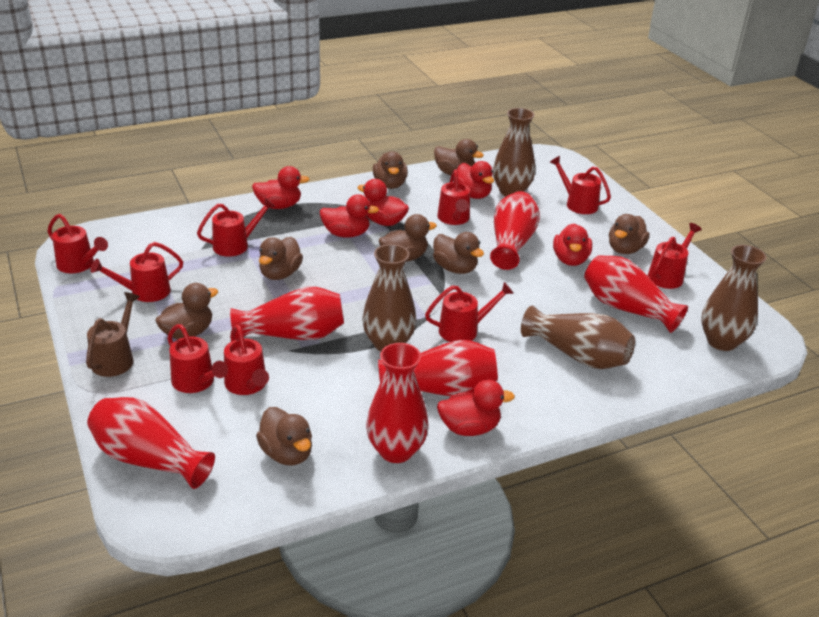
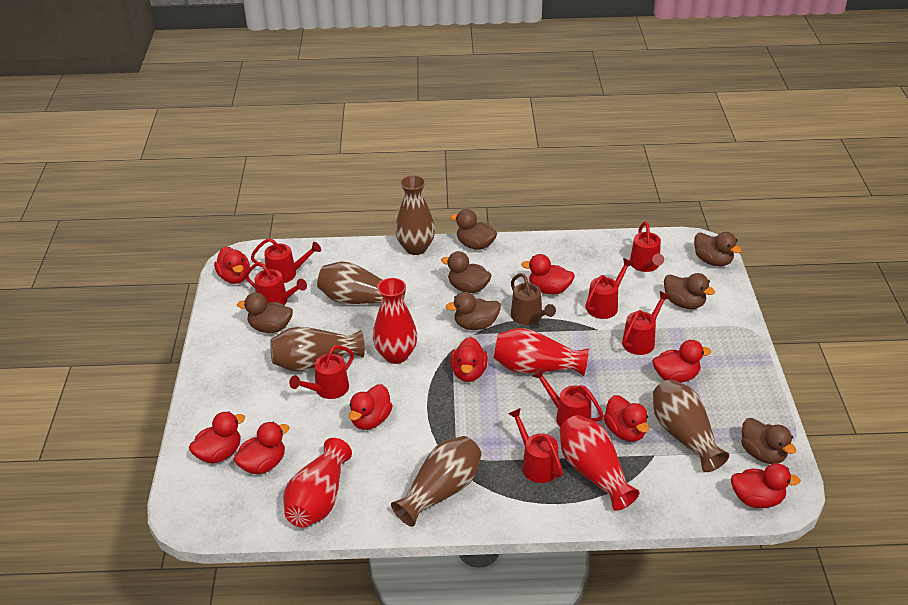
brown duck: [155,283,218,339] [256,407,312,466] [259,237,303,280] [373,151,408,189] [379,214,437,262] [433,232,484,274] [434,139,484,176] [609,214,650,254] = 8 -> [237,292,293,333] [441,251,492,293] [446,292,501,330] [450,209,497,250] [664,273,715,309] [694,232,742,266] [741,418,796,464] = 7
brown vase: [362,244,417,351] [493,108,535,196] [521,306,635,369] [701,245,767,351] = 4 -> [270,327,365,372] [317,262,406,304] [391,436,482,527] [395,175,435,255] [653,379,729,472] = 5
red duck: [252,166,309,209] [320,194,379,238] [358,179,409,226] [437,380,515,436] [457,161,494,199] [553,224,592,266] = 6 -> [189,412,245,463] [214,247,250,284] [234,422,290,474] [349,384,393,430] [450,337,488,382] [521,254,575,295] [604,395,649,442] [653,340,711,383] [731,463,801,508] = 9
red vase: [87,397,215,489] [230,287,344,340] [366,343,429,463] [378,340,498,396] [490,191,540,270] [584,255,688,333] = 6 -> [283,438,352,528] [373,278,417,364] [494,328,589,376] [560,415,640,511] = 4
red watering can: [48,214,108,273] [90,242,183,302] [167,324,228,393] [197,197,275,257] [224,325,269,395] [425,282,514,342] [437,169,470,225] [550,156,611,214] [648,223,702,289] = 9 -> [245,262,307,305] [251,238,321,283] [289,345,354,399] [508,408,563,483] [532,368,604,427] [585,258,634,319] [622,291,670,355] [630,222,664,272] = 8

